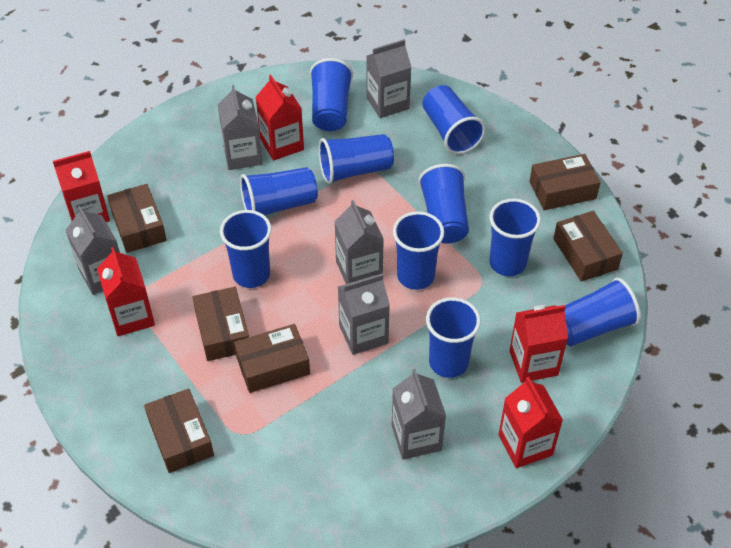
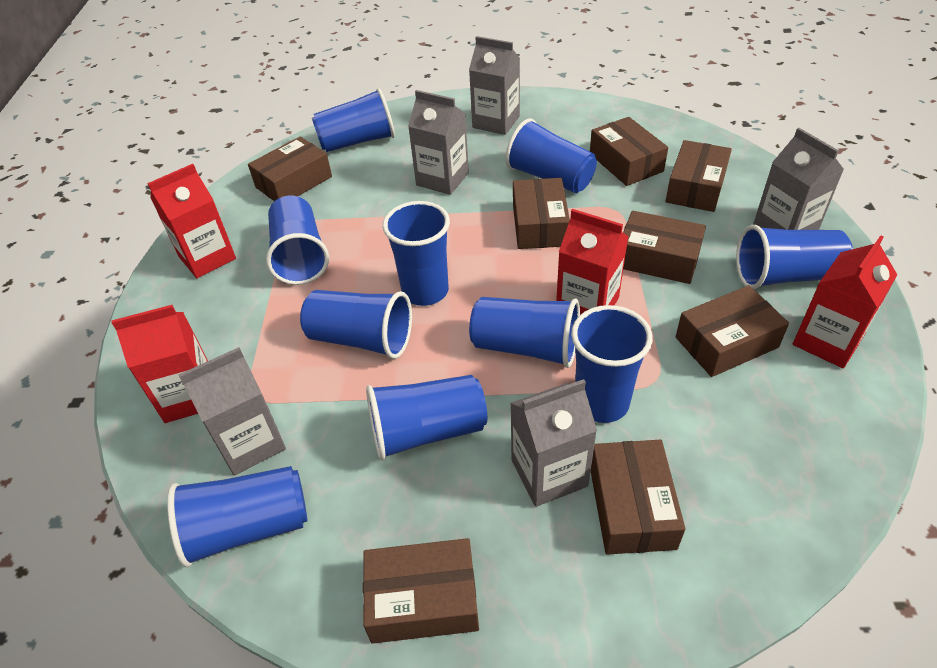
brown box: [107,184,167,253] [144,389,214,473] [192,287,249,361] [234,324,310,393] [530,154,601,210] [553,211,623,282] = 6 -> [248,137,332,201] [363,538,479,644] [513,178,570,249] [590,117,668,186] [591,440,686,555] [623,211,706,284] [665,140,732,212] [676,285,789,377] = 8
grey carton: [66,206,120,295] [218,85,262,170] [334,200,384,284] [338,274,390,355] [366,39,411,118] [392,369,446,460] = 6 -> [179,347,286,475] [408,90,469,195] [469,36,520,135] [510,379,597,507] [753,128,844,230] = 5
red carton: [53,151,110,222] [97,247,155,336] [255,75,304,161] [498,377,563,468] [509,305,568,383] = 5 -> [112,305,208,423] [147,164,236,278] [556,209,629,315] [793,235,897,368] = 4

